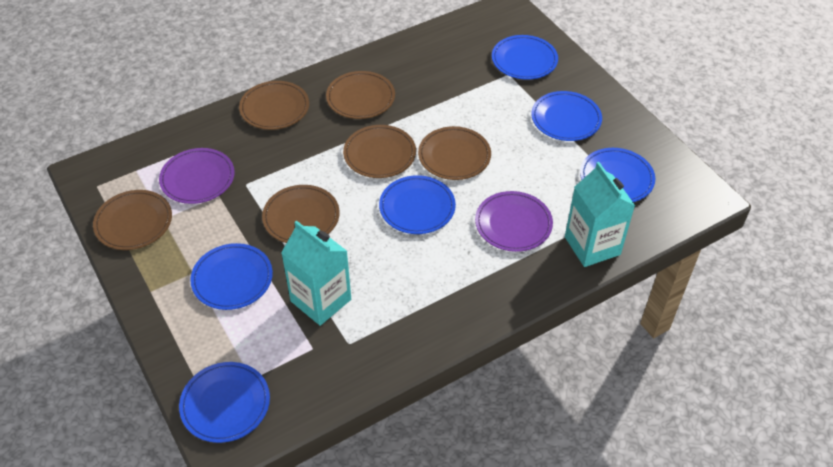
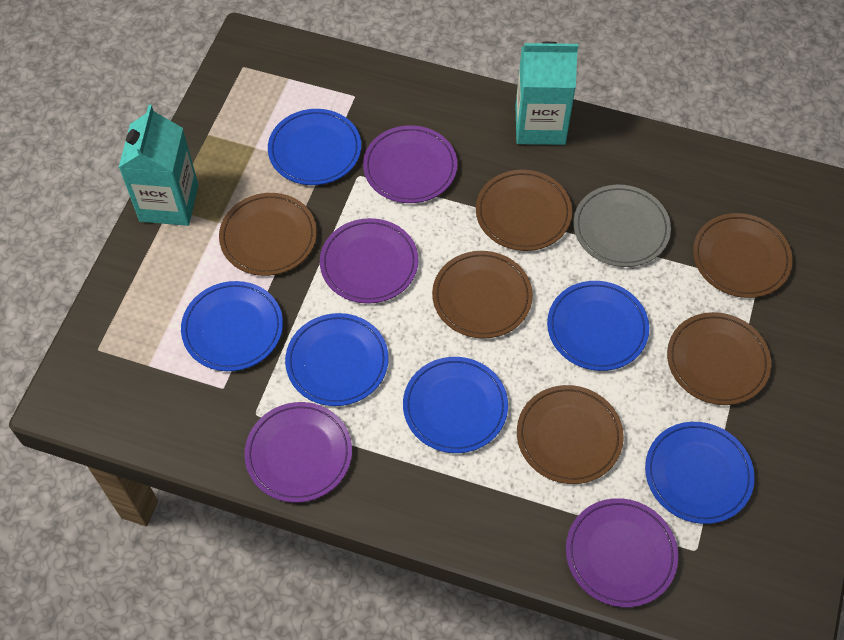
grey plate: none = 0 -> [573,185,671,267] = 1
purple plate: [159,148,235,204] [475,191,553,252] = 2 -> [244,402,352,503] [320,218,419,304] [363,125,457,203] [566,498,678,607] = 4

